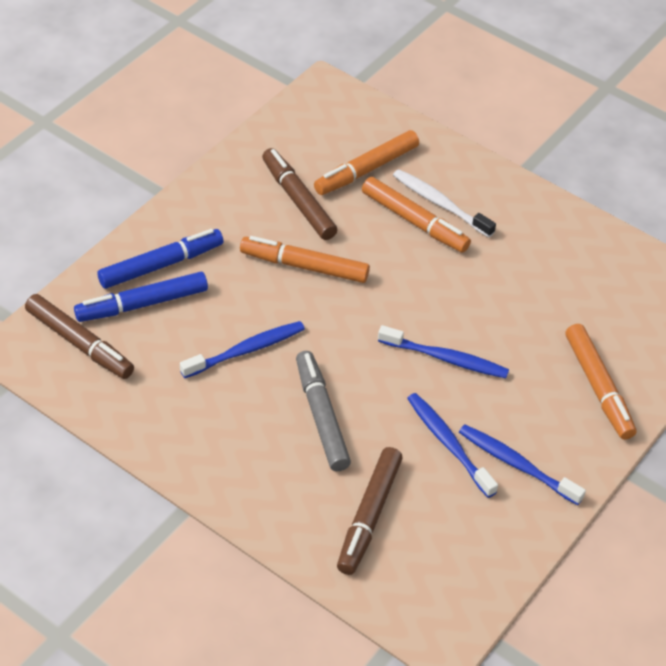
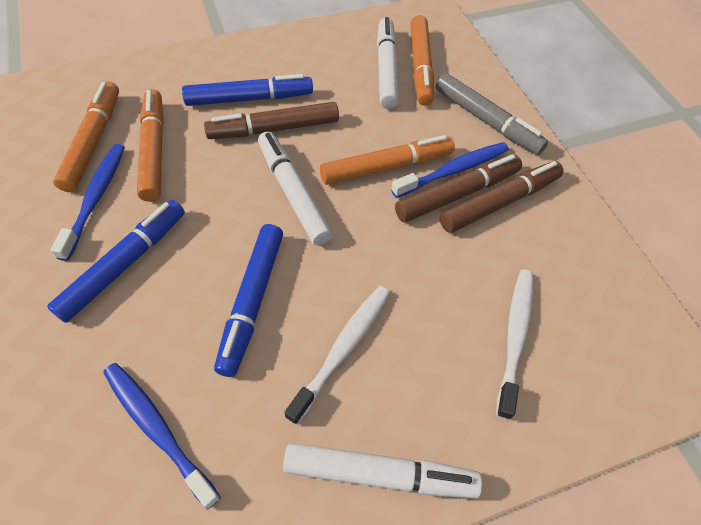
blue marker: [74,272,208,322] [97,229,224,289] = 2 -> [47,200,185,323] [182,74,313,106] [214,224,283,377] = 3
blue toothbrush: [180,321,305,378] [378,325,509,378] [407,393,498,498] [459,424,586,505] = 4 -> [50,144,125,261] [103,363,221,510] [391,142,509,198] = 3
white marker: none = 0 -> [258,131,333,246] [283,443,482,498] [377,17,399,109] = 3
white toothbrush: [393,169,496,237] = 1 -> [284,286,390,425] [496,269,533,420] = 2

